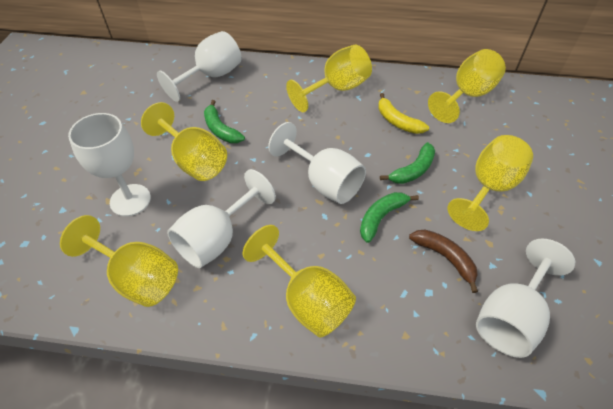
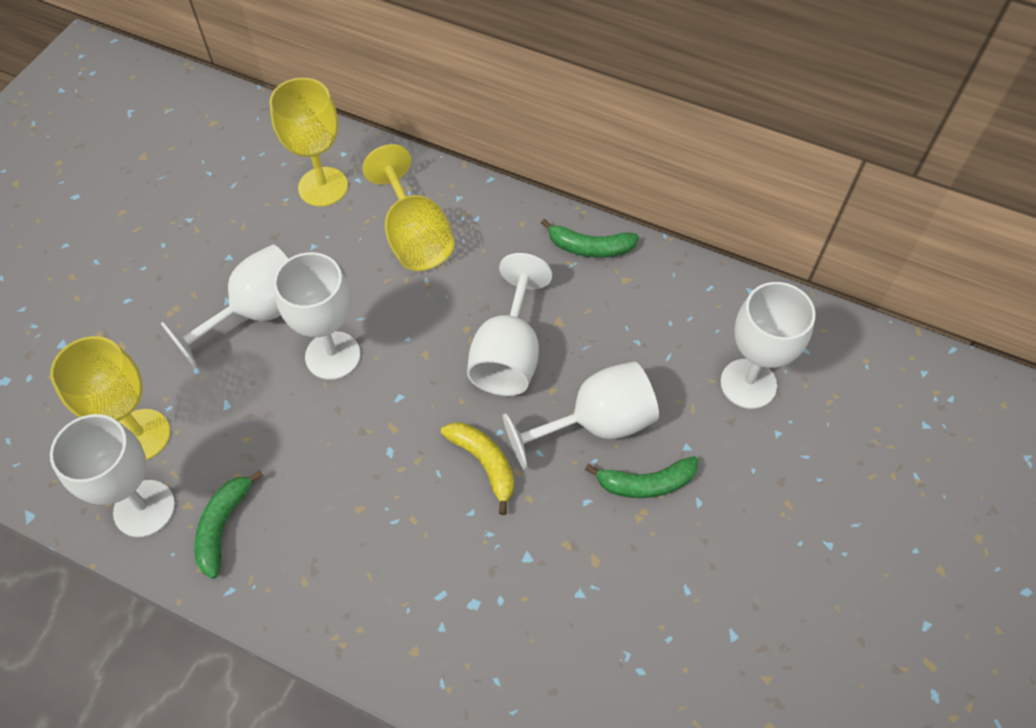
brown banana: [409,230,478,293] = 1 -> none = 0
white goblet: [68,113,151,216] [157,31,242,102] [167,169,276,268] [268,122,366,204] [476,239,575,358] = 5 -> [50,414,175,537] [160,244,288,369] [274,252,361,380] [467,253,552,396] [503,361,659,470] [720,282,816,409] = 6
yellow goblet: [60,215,178,307] [141,102,227,181] [243,225,356,337] [286,45,372,112] [428,49,506,123] [447,135,533,231] = 6 -> [50,336,170,460] [269,78,348,207] [362,144,455,271] = 3

